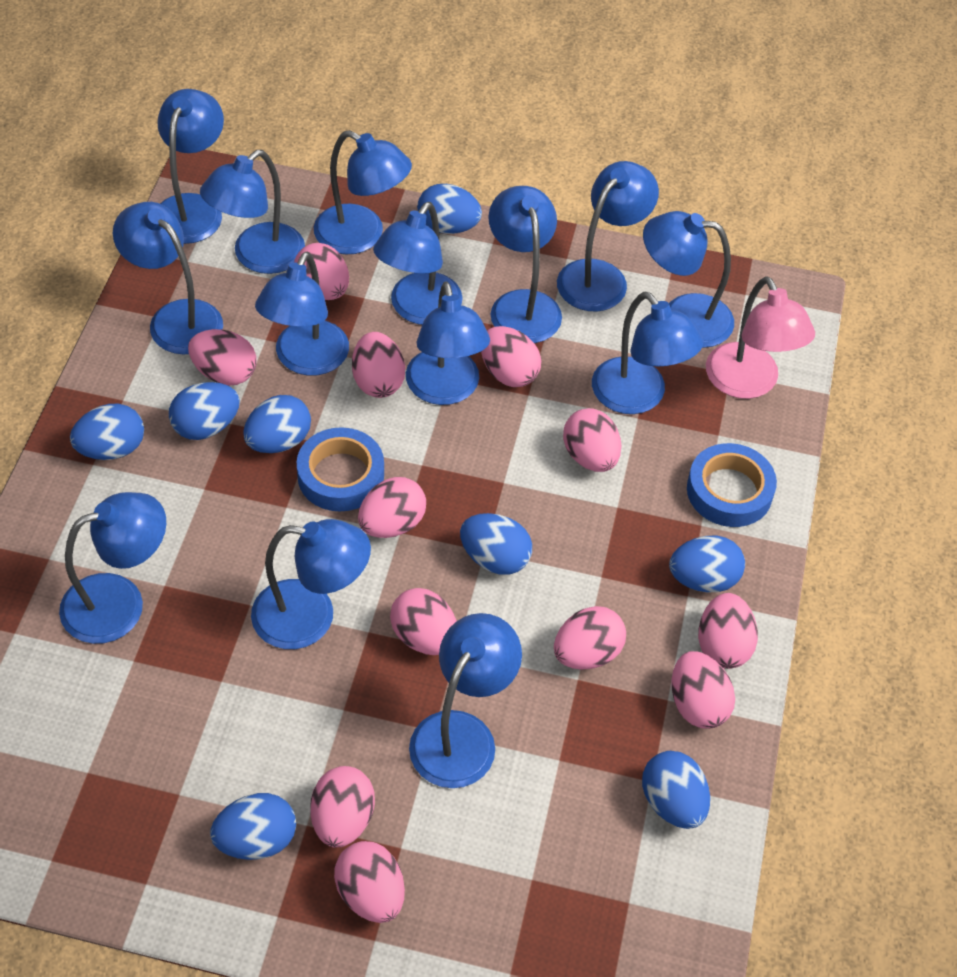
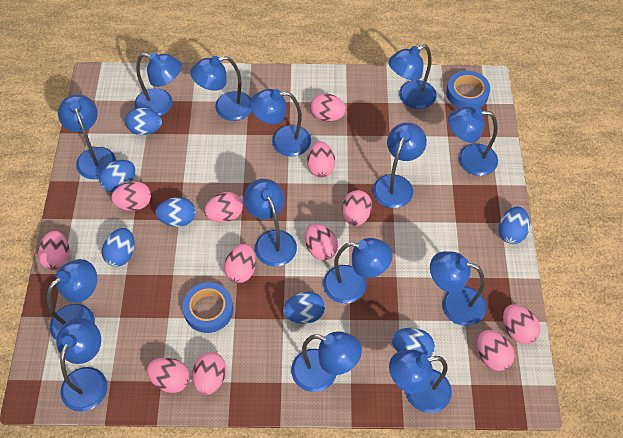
blue egg: [70,404,144,460] [169,382,240,440] [210,793,296,860] [243,395,311,453] [417,184,482,234] [460,513,532,575] [642,751,710,829] [669,536,745,592] = 8 -> [99,160,135,192] [102,228,134,267] [125,107,162,135] [155,197,196,227] [283,291,325,324] [392,328,435,357] [498,207,530,244] = 7
pink lamp: [706,276,815,399] = 1 -> none = 0

